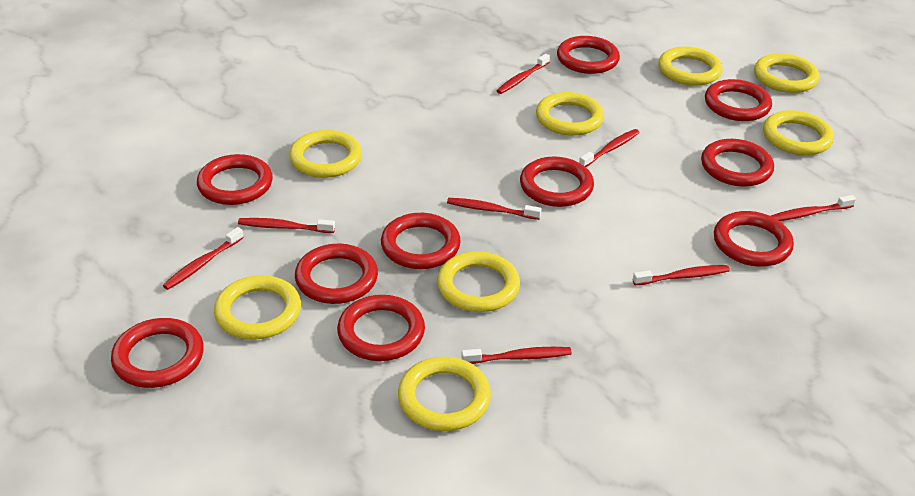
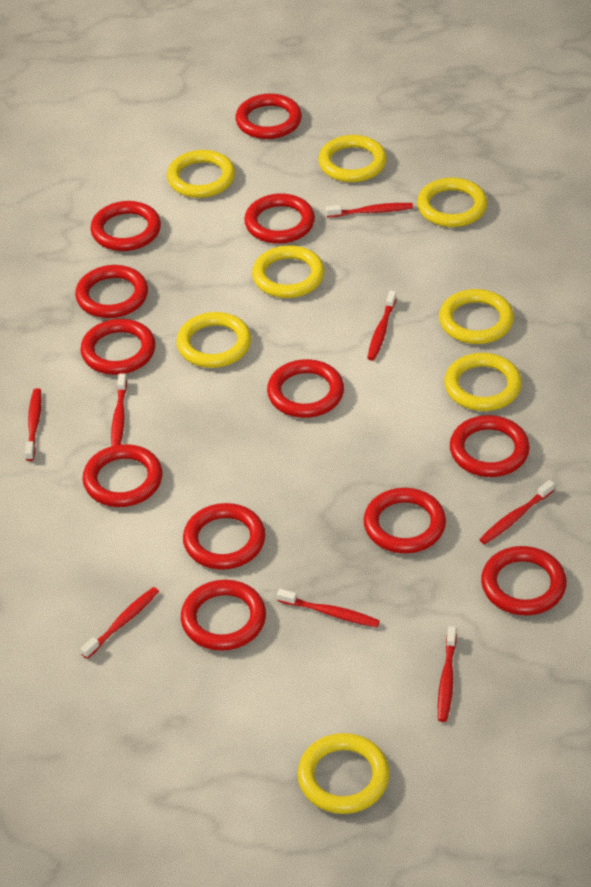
red ring: [111,318,204,388] [197,154,273,205] [295,244,378,304] [337,295,425,361] [381,213,461,269] [520,157,594,207] [557,36,620,74] [701,139,774,187] [705,79,772,121] [714,211,794,267] = 10 -> [75,265,148,318] [80,319,155,375] [83,444,163,507] [91,201,161,251] [181,580,266,651] [183,503,265,570] [236,93,302,139] [244,193,315,244] [267,359,344,418] [363,488,446,553] [450,415,530,477] [481,546,567,615] = 12

